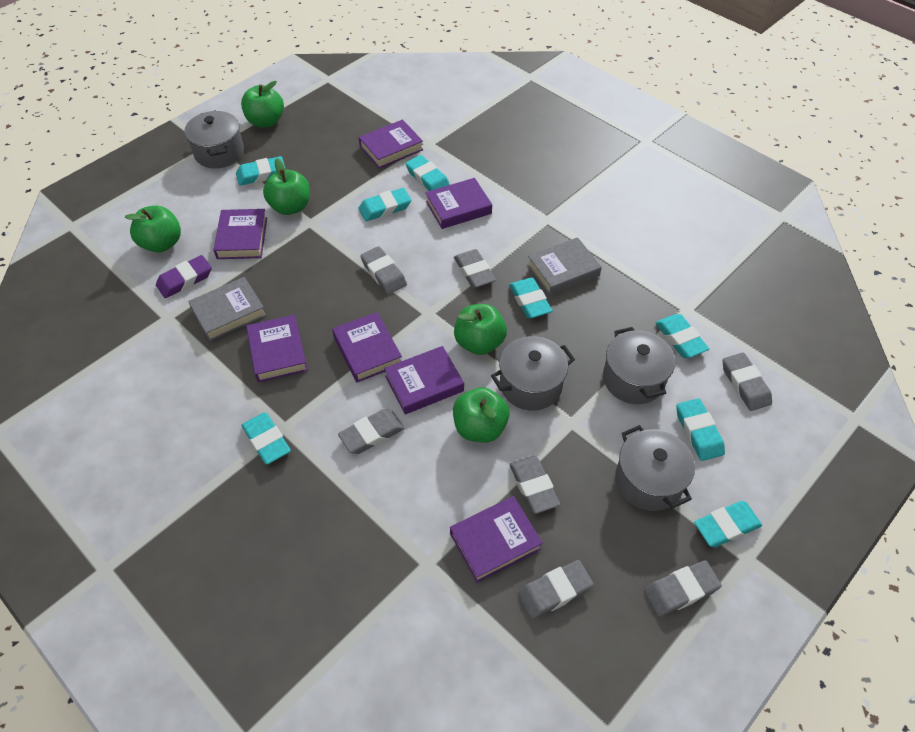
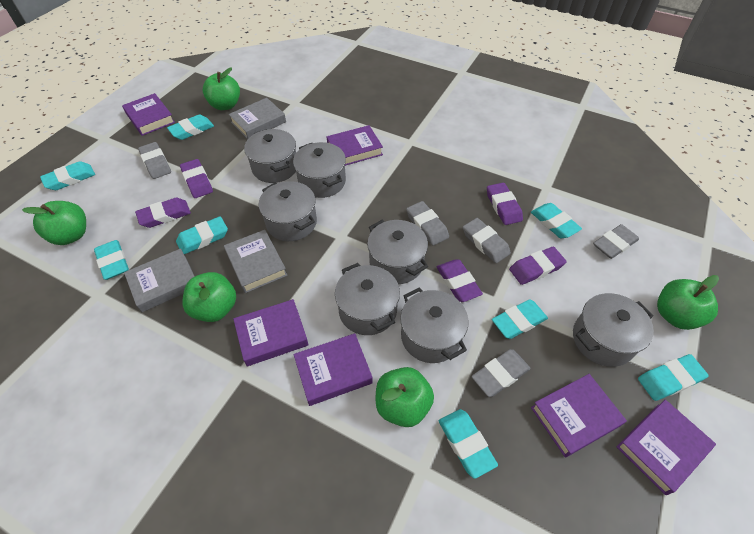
grey book: [188,277,266,341] [527,237,602,295] = 2 -> [124,248,195,312] [224,230,287,293] [229,98,286,139] = 3
grey eraser: [338,409,405,454] [360,246,407,294] [454,249,496,288] [509,456,560,514] [518,560,594,619] [644,560,722,617] [723,352,772,411] = 7 -> [138,142,171,179] [406,201,449,245] [463,218,511,263] [472,349,531,397] [593,224,639,259] = 5
grey pot: [184,110,244,168] [491,336,575,411] [603,327,675,404] [615,425,695,511] = 4 -> [244,129,296,183] [259,181,317,241] [293,142,346,198] [335,263,400,335] [367,220,428,284] [400,288,469,363] [573,293,654,367] = 7
purple book: [213,209,267,259] [246,315,308,382] [332,312,402,382] [359,119,423,169] [384,346,464,414] [425,178,492,229] [450,496,543,583] = 7 -> [122,93,175,136] [233,299,309,366] [293,333,373,406] [327,125,383,166] [531,374,627,457] [616,400,716,495] = 6
purple eraser: [156,255,212,298] = 1 -> [135,198,191,228] [180,159,213,198] [437,259,483,302] [487,183,523,225] [509,247,567,285] = 5

